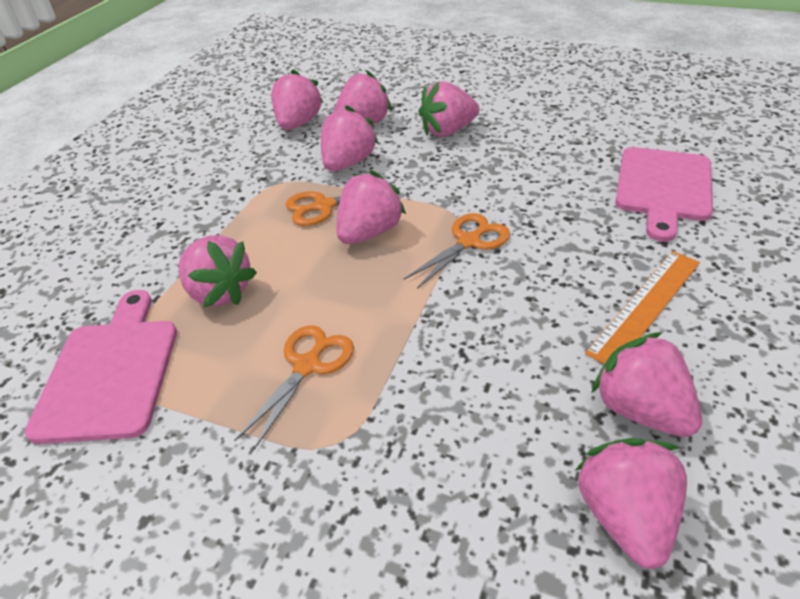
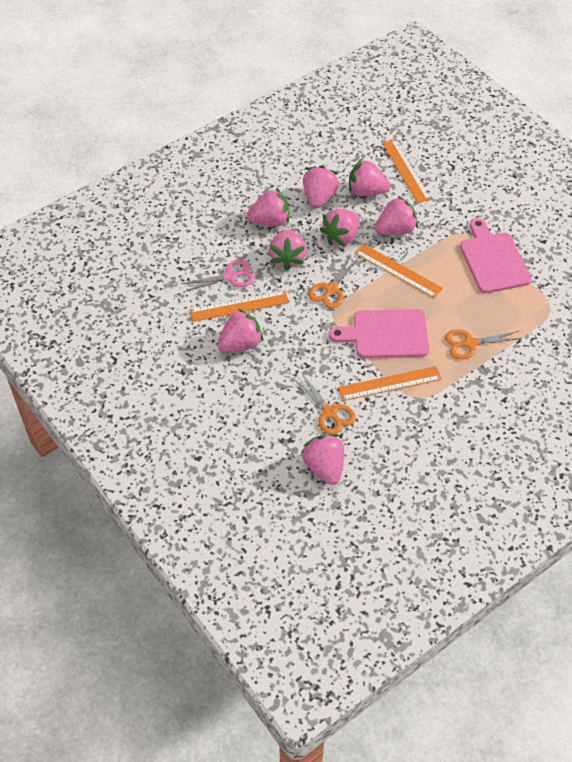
orange ruler: [585,251,700,364] = 1 -> [190,290,289,322] [338,366,442,401] [355,244,443,298] [382,139,431,203] = 4
pink scissors: none = 0 -> [181,259,255,292] = 1

